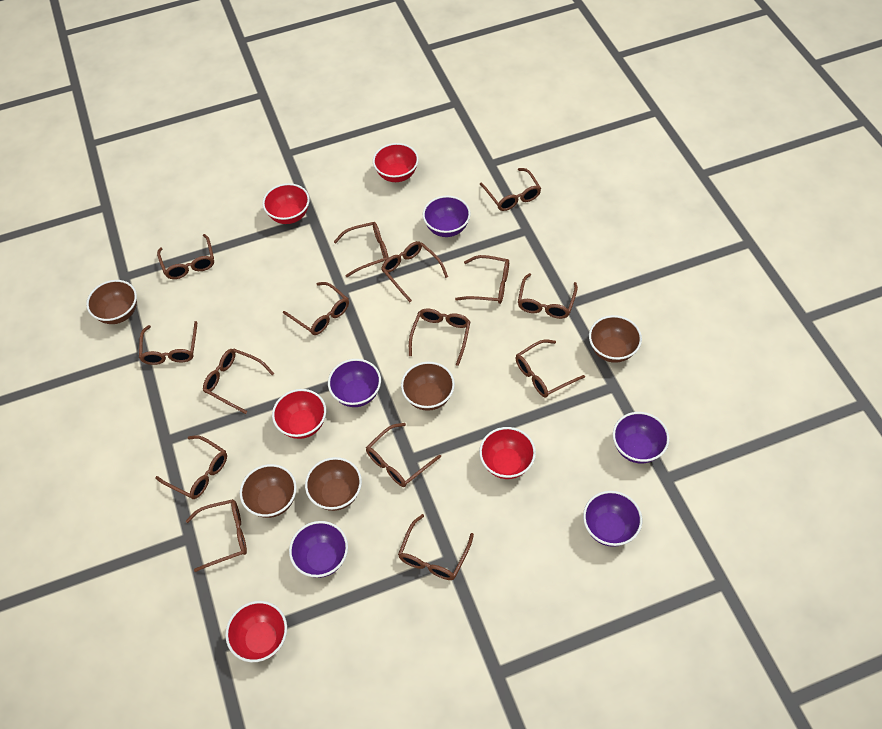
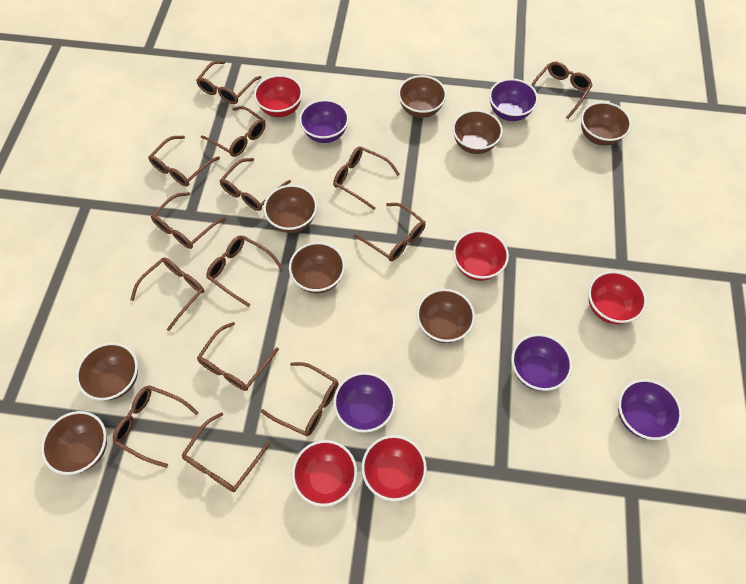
brown bowl: [86,280,137,324] [240,464,297,518] [305,457,362,511] [401,362,455,411] [589,315,642,363] = 5 -> [41,411,107,475] [76,343,138,401] [263,185,317,233] [289,242,345,293] [398,75,447,118] [416,289,475,343] [452,110,503,154] [581,102,632,146] = 8
brown glasses: [139,321,197,365] [155,435,227,499] [157,234,214,279] [186,499,247,572] [203,348,274,414] [283,282,349,335] [334,222,389,277] [366,423,441,487] [381,241,448,302] [398,514,474,580] [409,308,470,366] [455,255,509,304] [480,168,541,211] [515,339,585,397] [518,273,578,319] = 15 -> [113,385,199,468] [130,257,204,331] [148,136,220,186] [151,192,226,249] [182,412,270,492] [196,61,262,104] [197,322,279,391] [201,106,266,157] [206,236,282,307] [219,158,291,211] [261,362,338,436] [333,147,400,210] [354,203,425,261] [531,62,593,119] = 14

